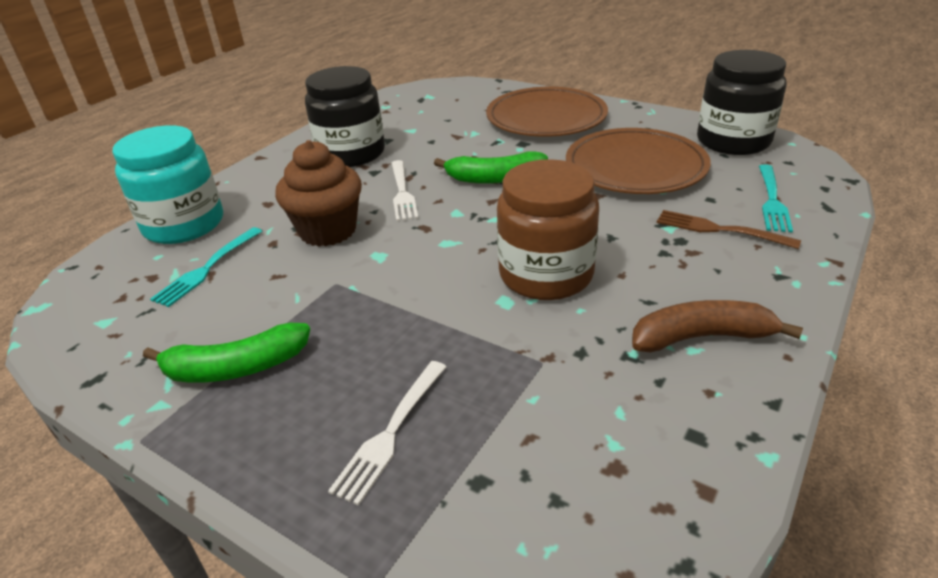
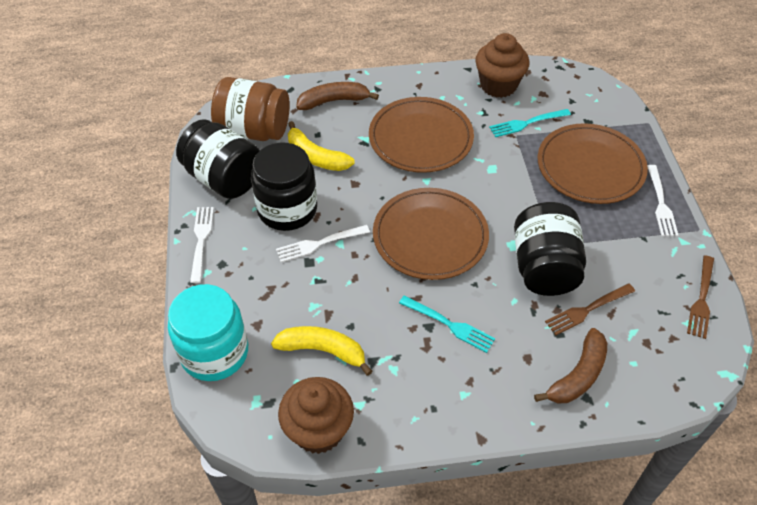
black jar: [305,66,385,167] [697,50,786,155] = 2 -> [176,119,260,199] [251,143,317,231] [514,202,586,296] = 3
brown banana: [632,300,803,352] = 1 -> [296,82,379,110] [534,328,607,403] = 2
brown cupcake: [275,140,362,246] = 1 -> [278,377,354,454] [475,33,530,98] = 2
brown fork: [657,210,801,249] = 1 -> [545,284,635,335] [687,255,714,339] = 2
brown plate: [486,87,608,137] [566,128,711,194] = 2 -> [369,97,474,173] [373,188,489,280] [538,123,648,204] = 3
green banana: [143,323,310,383] [434,151,548,184] = 2 -> none = 0
white fork: [328,361,446,506] [391,160,418,221] = 2 -> [190,207,214,283] [276,225,370,262] [647,165,679,236] = 3
yellow banana: none = 0 -> [271,326,372,376] [288,121,355,171] = 2

